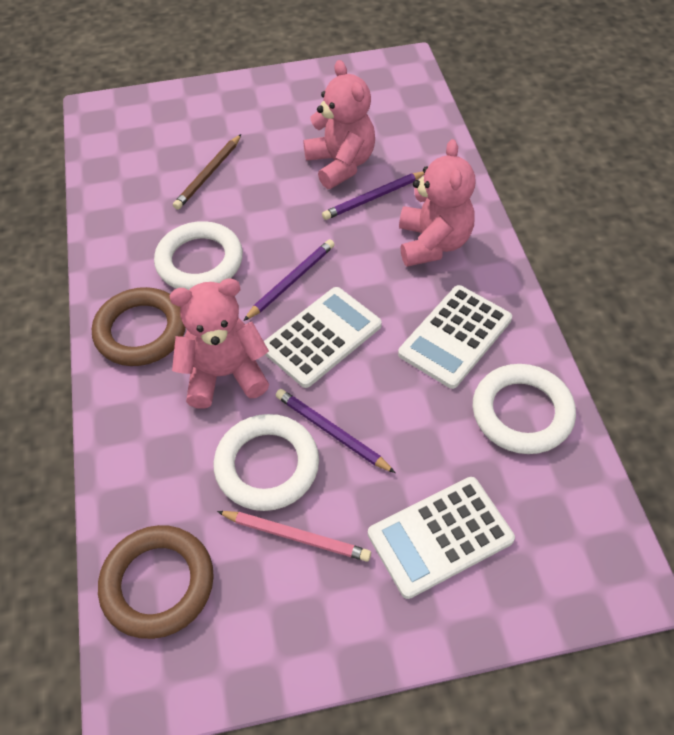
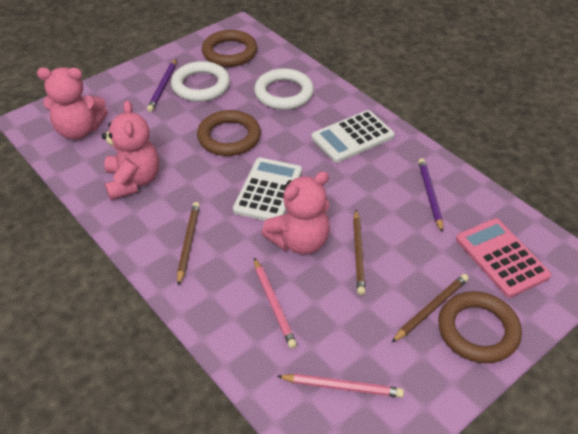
brown pencil: [173,134,241,210] = 1 -> [177,202,200,286] [353,210,365,295] [391,274,469,343] = 3
brown ring: [92,287,186,366] [98,525,214,639] = 2 -> [197,110,261,156] [202,30,258,67] [438,291,522,363] = 3
pink calculator: none = 0 -> [456,218,551,298] = 1
pink pencil: [217,511,371,562] = 1 -> [254,258,297,348] [277,374,404,398] = 2
purple pencil: [243,239,335,321] [276,389,395,473] [322,171,425,220] = 3 -> [147,59,176,112] [418,158,443,233] = 2
white calculator: [264,287,382,388] [368,477,515,599] [398,285,512,389] = 3 -> [233,158,302,221] [311,110,395,163] = 2
white ring: [154,221,243,290] [214,414,319,511] [473,364,576,454] = 3 -> [171,61,230,102] [254,68,314,110] = 2

